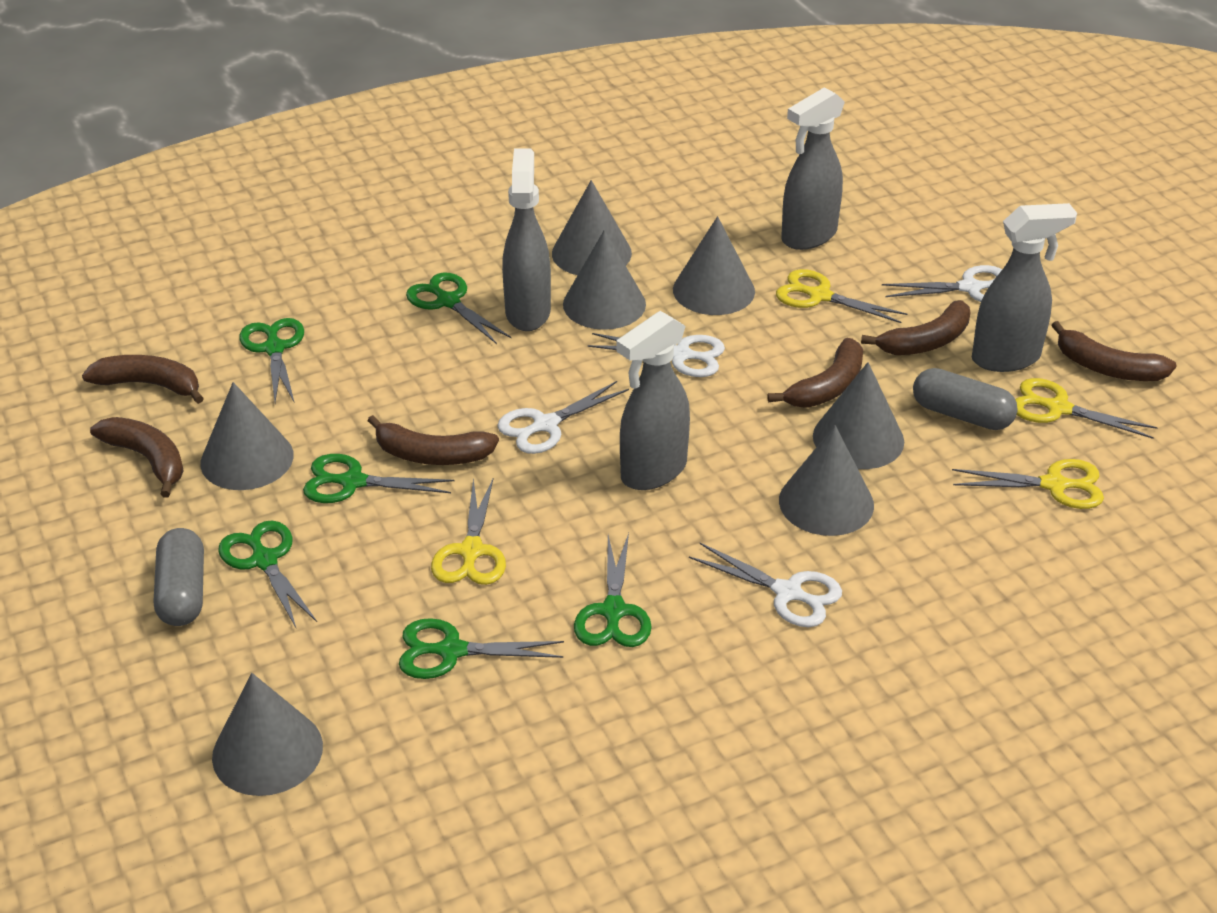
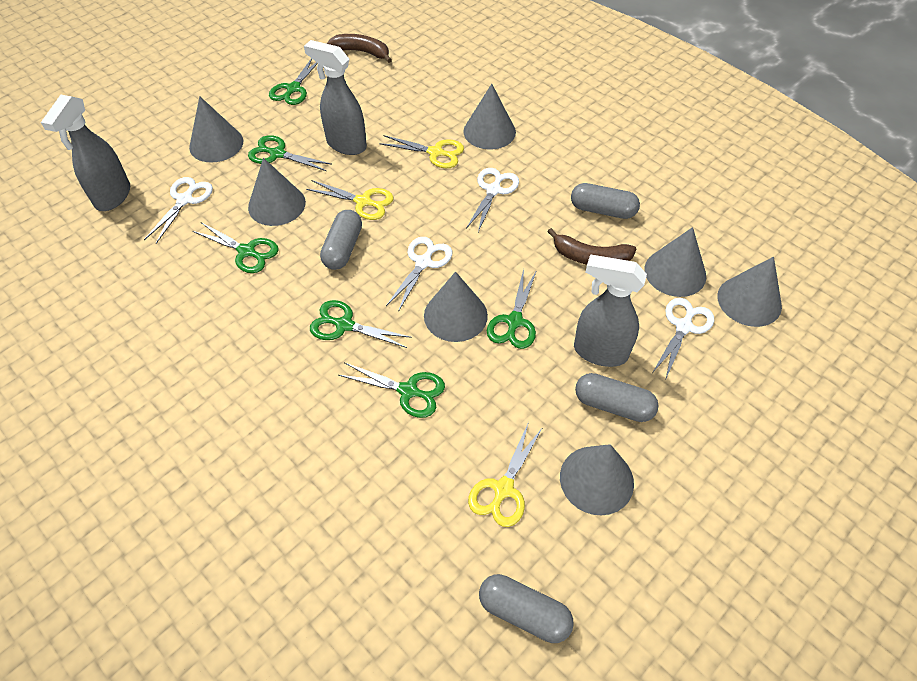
brown banana: [82,355,204,404] [90,417,184,498] [367,415,499,465] [767,338,863,407] [861,300,970,355] [1051,321,1177,381] = 6 -> [327,34,392,63] [548,228,636,265] = 2
grey capsule: [154,528,204,626] [913,368,1018,430] = 2 -> [320,210,362,270] [479,574,574,643] [571,183,640,219] [575,373,658,422] = 4
grey spray bottle: [502,148,551,331] [616,311,690,490] [781,87,845,250] [972,203,1077,372] = 4 -> [41,95,130,211] [304,40,367,155] [574,255,647,367] = 3
yellow scissors: [431,479,506,585] [776,269,908,323] [952,459,1104,509] [1015,378,1158,439] = 4 -> [306,180,394,220] [379,135,464,168] [468,422,543,527] = 3

